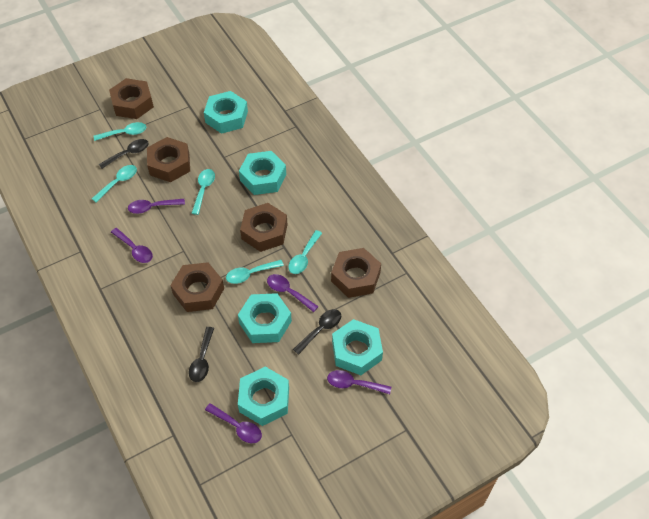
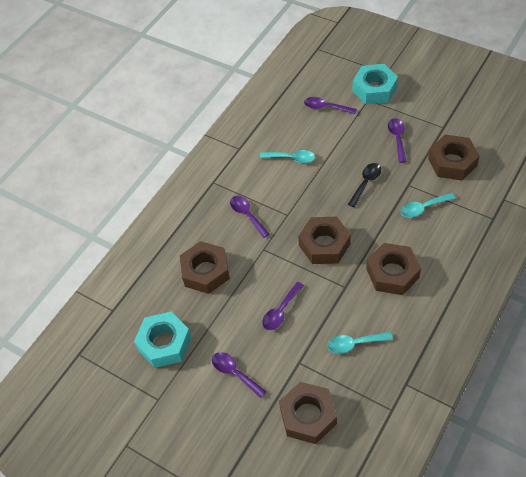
black spoon: [99,139,149,169] [189,327,214,382] [293,309,341,355] = 3 -> [348,163,381,207] = 1
turquoise nut: [204,91,248,134] [238,293,292,343] [238,367,289,426] [239,151,286,195] [332,319,383,375] = 5 -> [134,311,191,368] [352,64,398,104] = 2
turquoise spoon: [92,165,137,203] [94,122,146,141] [191,169,215,215] [226,260,284,284] [289,230,322,274] = 5 -> [260,150,315,163] [327,332,393,354] [400,193,456,218] = 3

